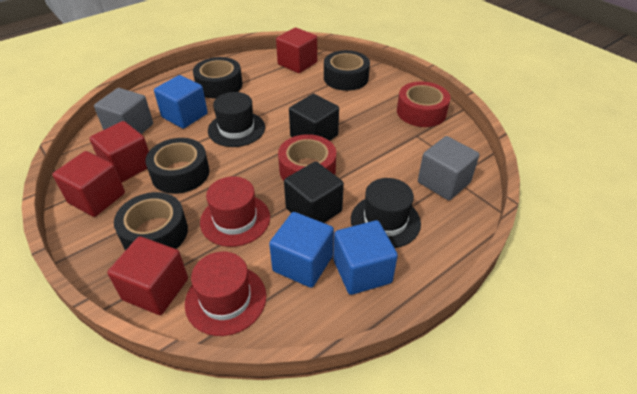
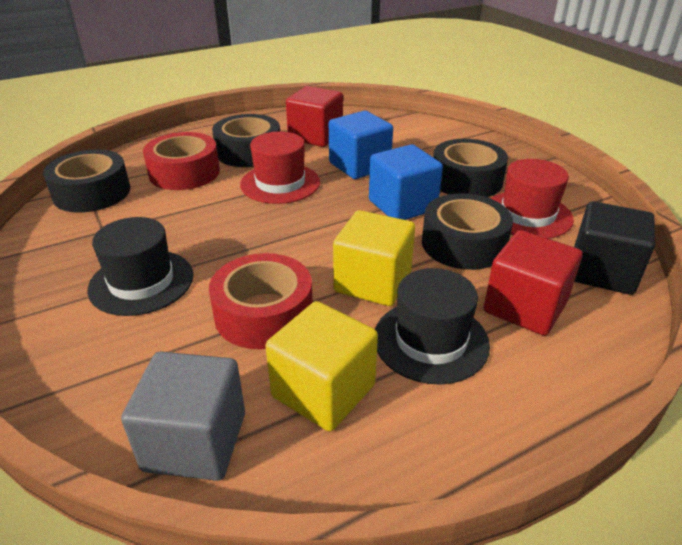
black cube: [284,161,344,223] [289,94,339,141] = 2 -> [574,201,655,295] = 1
blue cube: [154,75,208,129] [269,212,334,288] [333,220,398,295] = 3 -> [329,111,393,179] [369,144,443,220] = 2
grey cube: [94,88,153,134] [418,136,479,200] = 2 -> [121,352,245,481] = 1
red cube: [52,151,125,217] [89,121,149,183] [107,236,188,315] [276,28,317,73] = 4 -> [286,86,343,147] [484,230,582,336] = 2
yellow cube: none = 0 -> [266,301,378,431] [333,210,415,306] = 2

